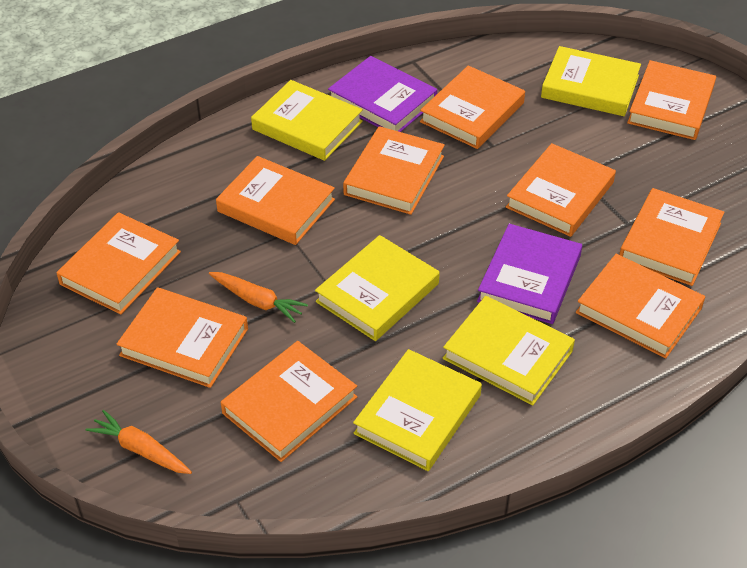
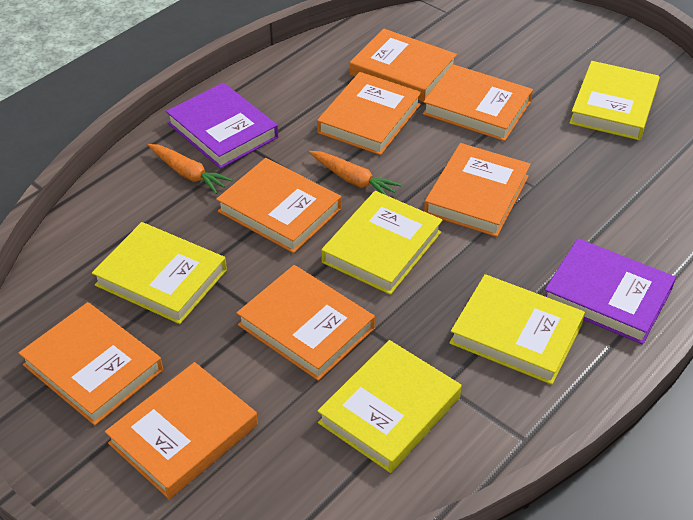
orange book: [56,212,181,314] [116,287,248,388] [216,156,335,245] [221,341,357,462] [343,126,445,215] [420,66,525,149] [506,143,616,237] [576,254,705,358] [619,188,724,286] [627,60,716,140] = 10 -> [19,302,163,425] [105,362,258,499] [216,158,341,253] [237,265,375,381] [317,72,421,155] [350,29,457,102] [423,64,533,141] [424,143,531,237] = 8

